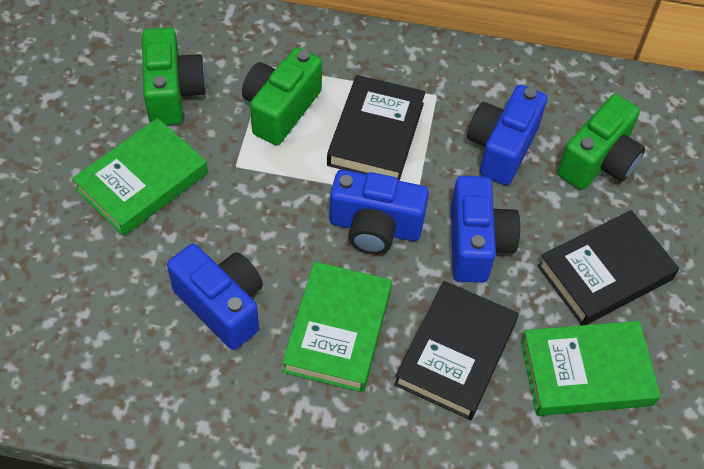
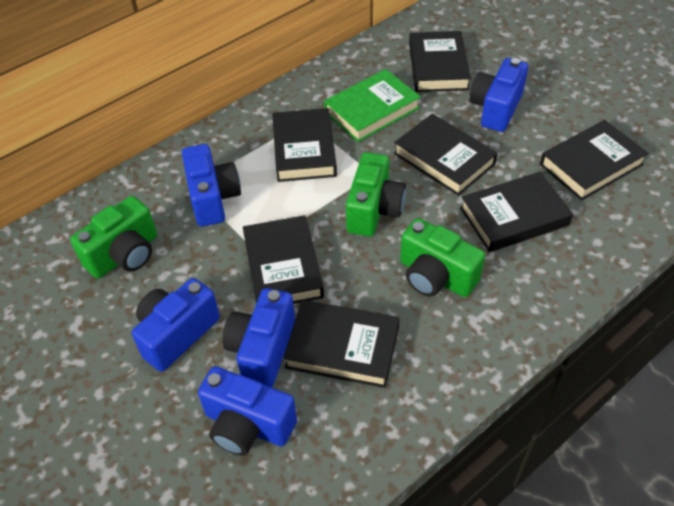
black book: [327,75,425,181] [394,281,519,420] [537,210,679,325] = 3 -> [243,215,324,304] [272,108,337,182] [283,300,400,388] [394,114,498,196] [409,31,471,92] [460,172,573,252] [540,120,648,200] = 7
blue camera: [167,244,263,350] [330,170,429,254] [451,176,520,283] [467,85,547,185] = 4 -> [132,278,220,372] [182,144,241,227] [198,366,297,456] [222,288,295,387] [469,58,528,132] = 5
green book: [72,118,208,236] [282,262,392,392] [521,321,661,416] = 3 -> [324,69,421,142] = 1

